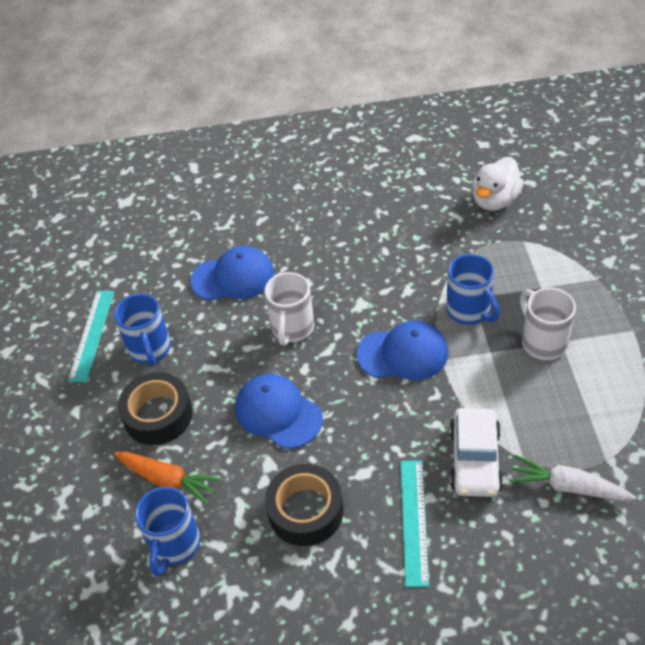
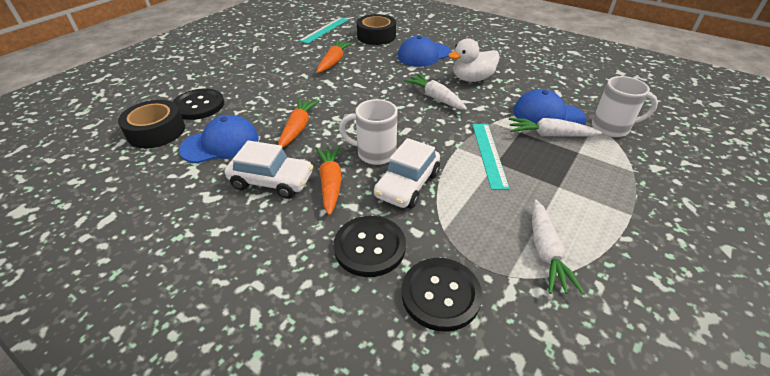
black button: none = 0 -> [172,89,224,120] [334,216,406,277] [402,258,482,332] = 3
blue mug: [114,294,171,366] [135,487,200,576] [446,254,500,325] = 3 -> none = 0
orange carrot: [114,452,222,505] = 1 -> [278,98,319,148] [315,145,342,215] [317,40,353,73] = 3
white car: [449,408,503,497] = 1 -> [225,140,313,198] [374,138,440,209] = 2
white carrot: [509,455,636,501] = 1 -> [404,74,467,110] [509,118,602,137] [532,200,584,294] = 3

